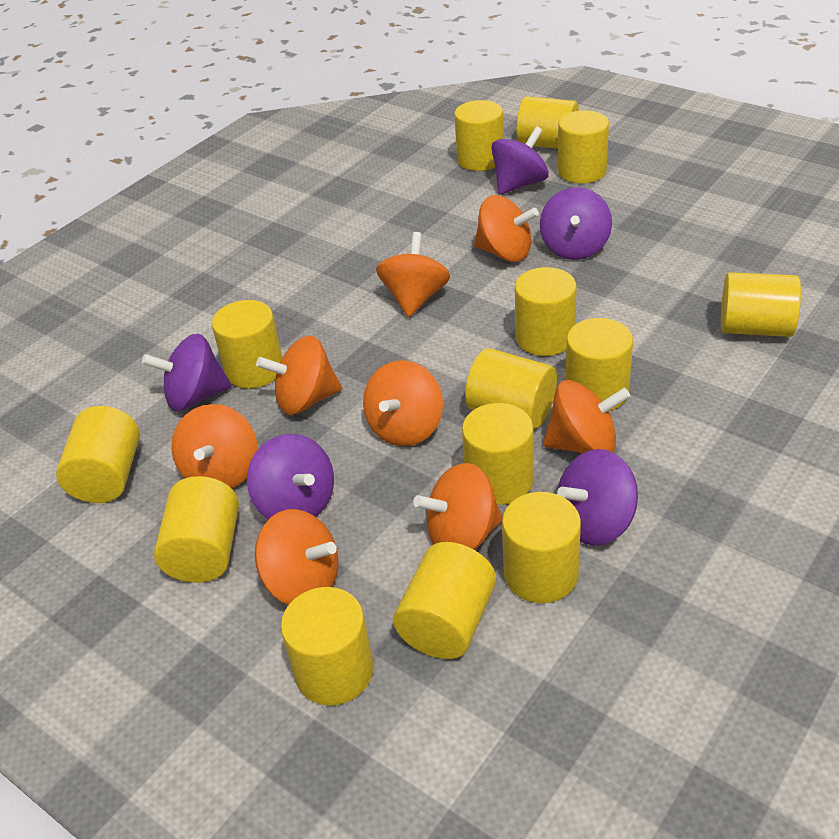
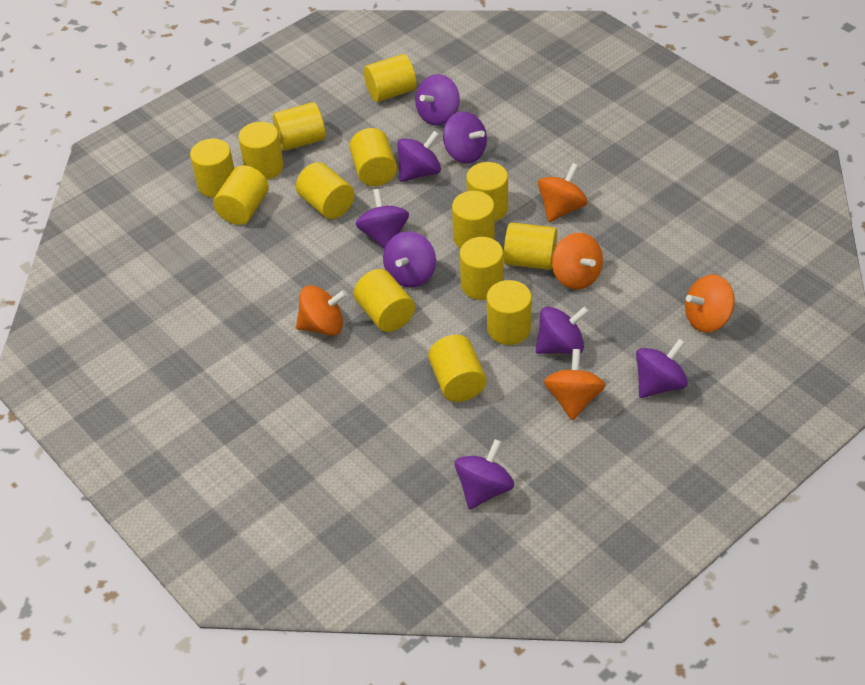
orange spinning top: [171,404,258,489] [255,509,338,605] [256,336,342,415] [363,360,443,446] [376,232,450,317] [413,463,503,550] [474,195,539,262] [543,380,630,453] = 8 -> [296,285,347,336] [538,163,588,222] [544,349,605,421] [552,233,603,289] [685,275,735,332] = 5
purple spinning top: [142,334,231,411] [247,434,334,520] [491,126,549,195] [540,187,612,260] [557,449,638,546] = 5 -> [355,189,409,249] [383,231,436,288] [397,131,441,182] [415,74,460,125] [443,111,487,163] [455,439,514,510] [536,306,589,354] [636,339,688,398] = 8

